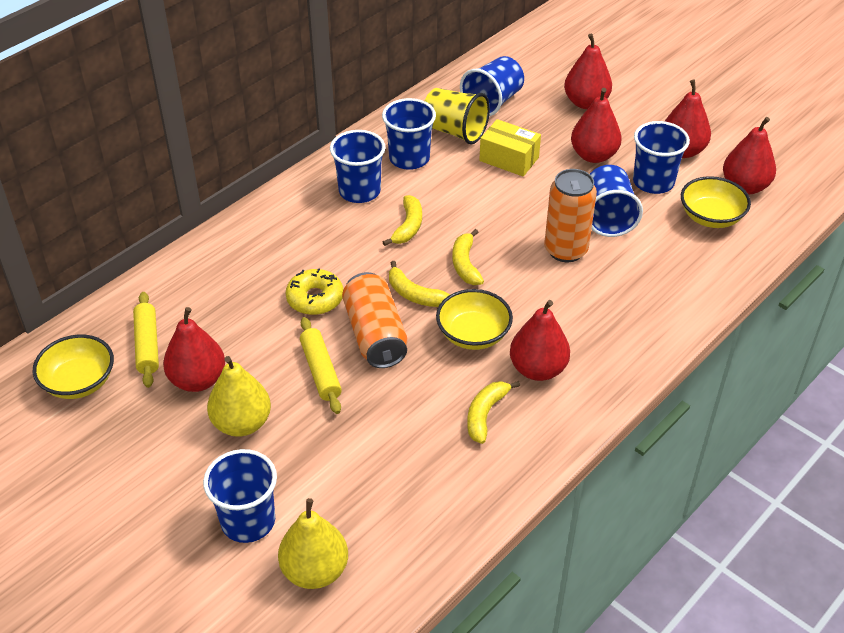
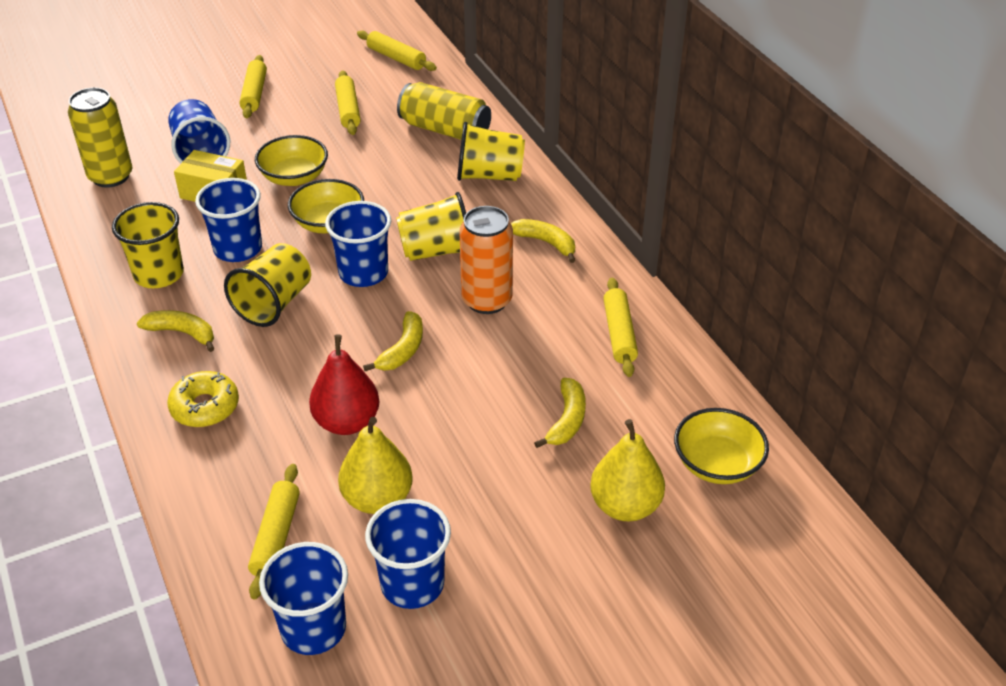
blue cup: [203,449,277,543] [330,130,385,203] [382,98,436,170] [460,56,524,116] [590,165,643,237] [633,121,690,194] = 6 -> [168,99,230,163] [195,178,262,262] [259,542,348,655] [325,201,391,287] [365,499,451,609] = 5
orange can: [342,272,408,368] [544,169,597,262] = 2 -> [459,206,513,314] = 1
red pear: [163,307,225,392] [510,300,570,381] [564,33,612,109] [571,88,622,163] [665,80,711,158] [723,117,776,195] = 6 -> [309,334,380,435] = 1
yellow can: none = 0 -> [68,87,132,188] [397,82,491,140] = 2
yellow cup: [424,88,490,144] = 1 -> [112,202,184,288] [224,243,311,327] [396,192,466,261] [457,122,525,181] = 4
yellow rolling pin: [133,292,159,388] [300,317,342,414] = 2 -> [239,55,267,118] [248,464,300,600] [335,70,361,135] [357,30,437,71] [603,278,638,377] = 5

